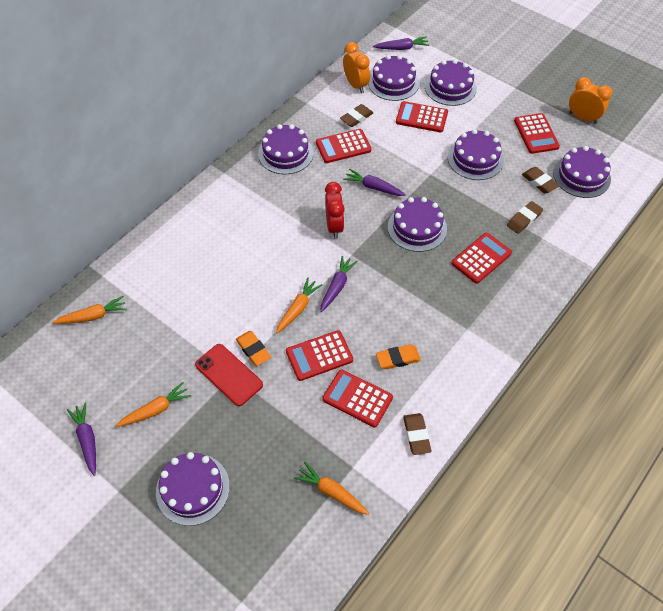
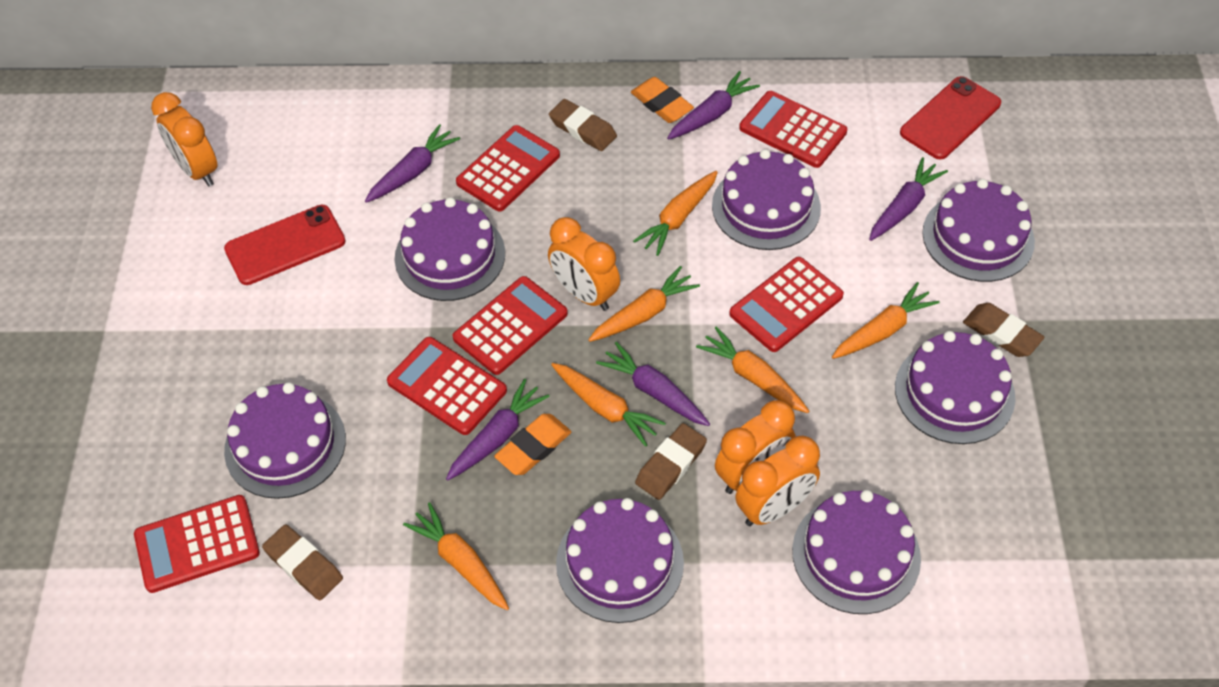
orange carrot: [53,296,127,324] [116,382,192,427] [276,278,322,334] [294,462,369,515] = 4 -> [403,502,509,610] [551,363,666,447] [588,266,700,342] [633,171,718,256] [696,326,809,413] [832,282,940,359] = 6
orange clock: [343,42,370,93] [569,77,612,124] = 2 -> [151,92,218,186] [548,217,620,311] [715,400,796,494] [735,436,820,526] = 4
purple carrot: [67,402,96,476] [320,256,358,312] [343,169,406,196] [373,37,429,50] = 4 -> [365,124,460,203] [446,379,550,481] [596,342,710,426] [667,71,760,140] [869,157,948,241] = 5
red clock: [325,182,345,239] = 1 -> none = 0
red phone: [195,344,263,406] = 1 -> [224,205,346,285] [900,76,1001,160] = 2

